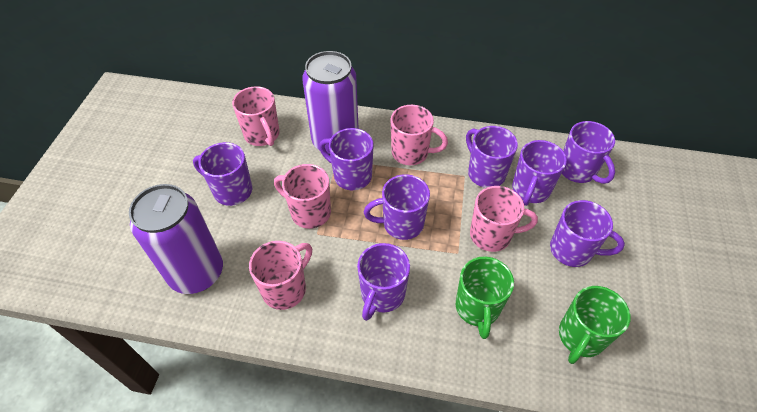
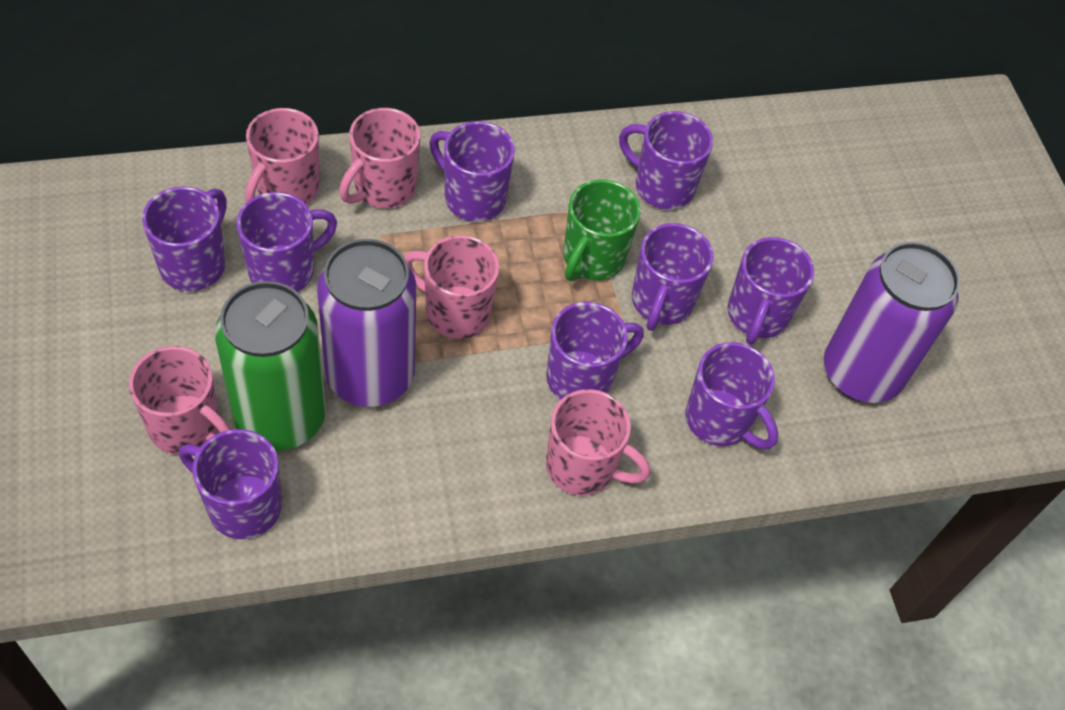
green can: none = 0 -> [215,281,326,451] = 1
green mug: [456,257,514,339] [559,286,631,364] = 2 -> [564,179,641,281] = 1
purple mug: [193,142,252,206] [319,128,374,190] [357,243,410,321] [364,174,430,240] [466,126,518,188] [512,140,567,206] [550,200,625,267] [562,121,615,184] = 8 -> [142,187,227,291] [179,429,282,539] [236,192,337,292] [430,121,515,222] [546,302,644,400] [619,111,713,210] [632,223,714,331] [685,342,778,449] [728,237,814,345] = 9

